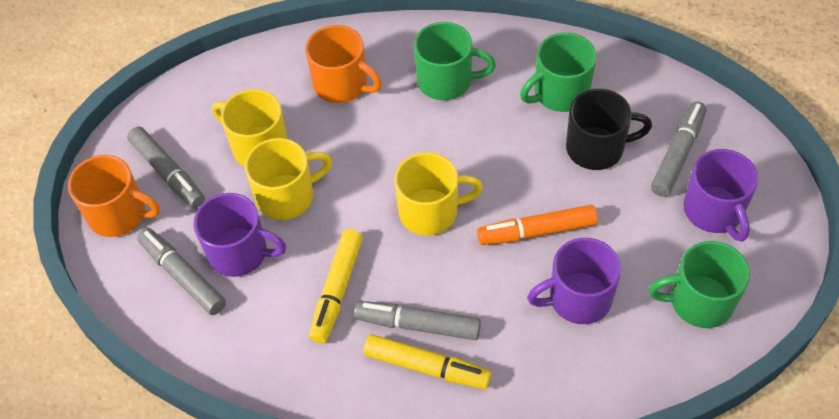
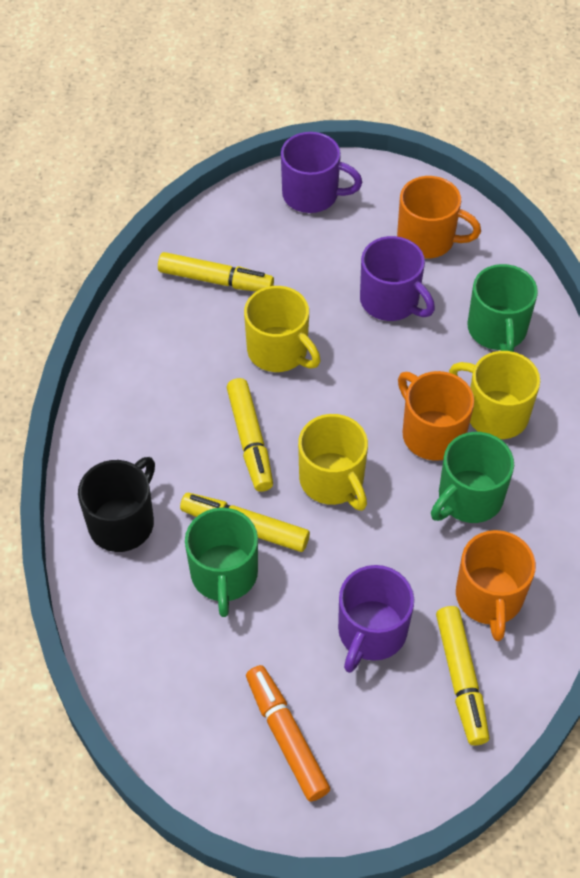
grey marker: [127,127,205,208] [137,228,226,315] [354,301,481,340] [651,101,707,197] = 4 -> none = 0
orange mug: [68,155,160,237] [305,25,382,103] = 2 -> [397,176,481,259] [398,371,474,461] [456,530,536,641] = 3
yellow marker: [309,229,363,343] [364,334,491,389] = 2 -> [158,252,274,292] [180,493,310,552] [227,378,273,492] [436,606,489,746] = 4

